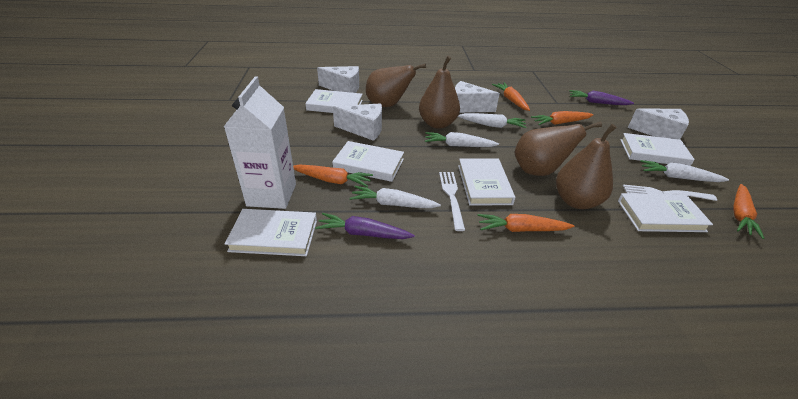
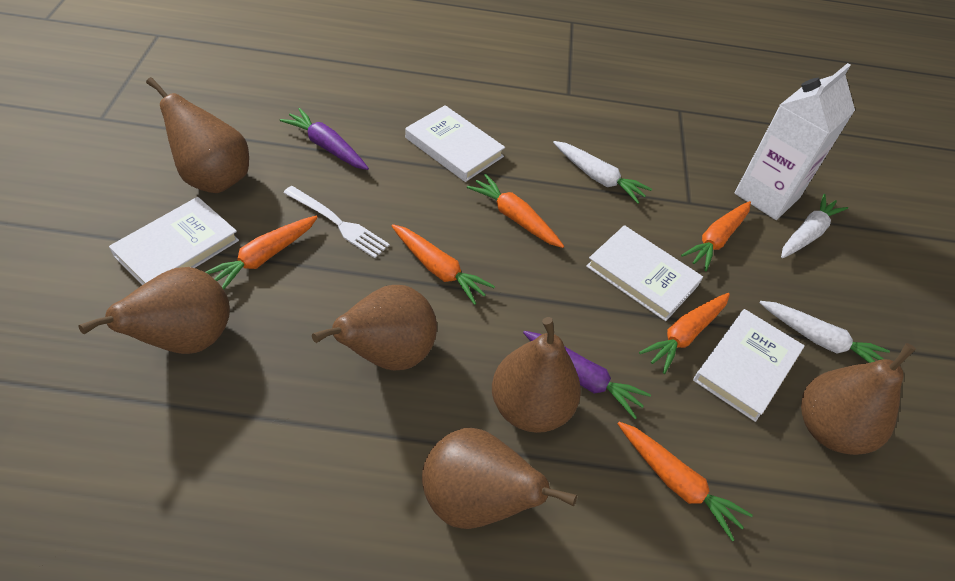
brown pear: [366,63,426,107] [419,56,460,129] [515,121,602,176] [556,124,617,209] = 4 -> [79,267,230,354] [146,77,249,193] [312,285,437,370] [422,428,577,529] [492,317,581,433] [801,343,916,455] = 6
orange carrot: [293,164,373,187] [478,214,574,232] [492,83,530,111] [531,111,594,125] [733,184,764,239] = 5 -> [205,216,318,290] [392,224,495,305] [467,174,564,248] [617,422,753,541] [639,293,730,374] [681,201,751,272] = 6
white book: [225,209,317,256] [305,89,363,113] [332,141,404,182] [458,158,515,206] [618,193,713,232] [621,133,695,166] = 6 -> [109,197,239,285] [405,105,505,182] [586,225,703,321] [693,309,805,422] = 4
white carrot: [350,186,441,208] [425,132,499,147] [458,113,526,128] [640,160,729,182] = 4 -> [553,141,652,204] [760,301,890,363] [781,194,848,258] = 3
white cheese: [317,66,359,93] [333,103,382,141] [455,81,500,113] [628,108,689,139] = 4 -> none = 0
white fork: [439,172,465,231] [623,185,717,201] = 2 -> [283,186,390,258] = 1

